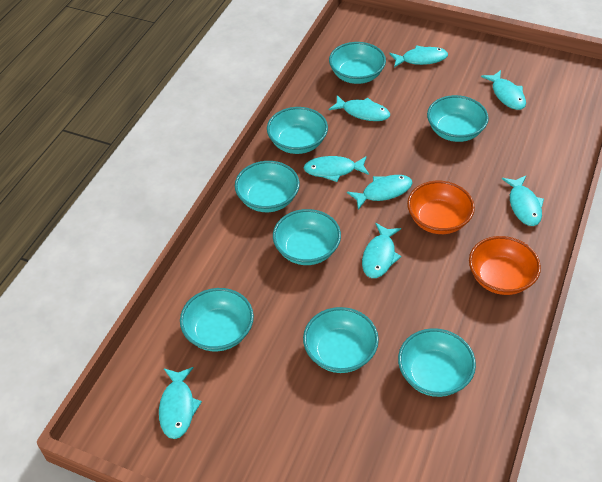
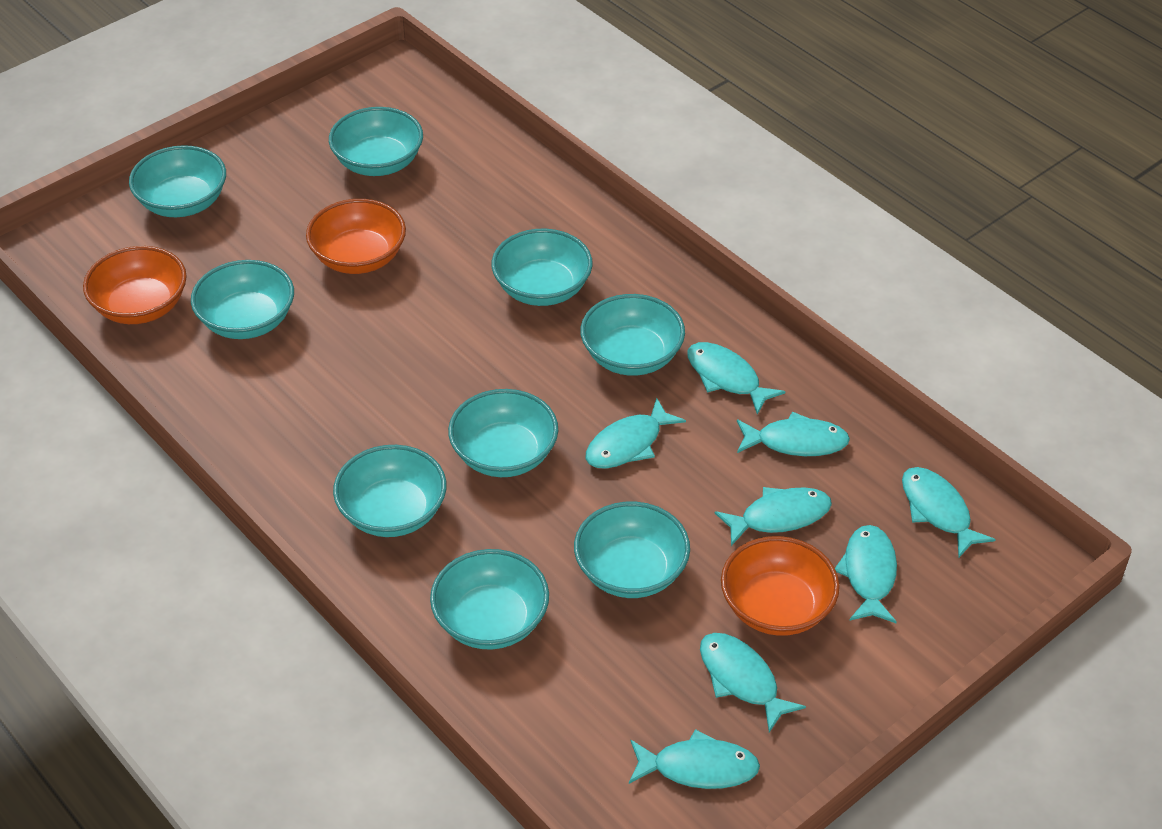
orange bowl: [407,181,475,234] [469,236,541,295] = 2 -> [83,246,187,324] [306,199,406,274] [721,536,840,636] = 3
turquoise bowl: [180,288,254,352] [235,161,300,212] [267,107,328,154] [273,209,341,265] [303,307,379,373] [329,42,386,84] [398,328,476,397] [427,95,489,142] = 8 -> [129,145,226,217] [191,260,294,339] [329,107,423,176] [333,445,446,537] [430,549,549,649] [448,389,558,477] [491,229,593,306] [574,502,690,598] [580,294,685,376] = 9

